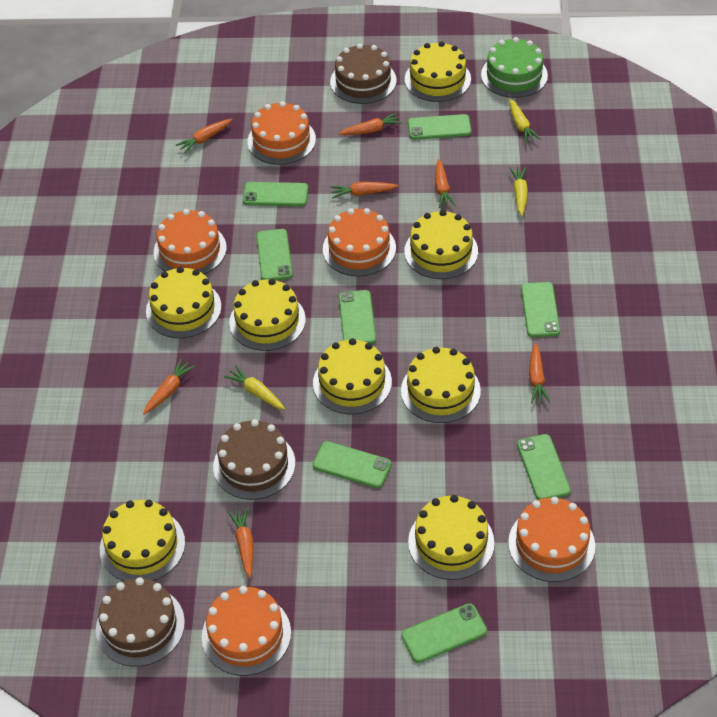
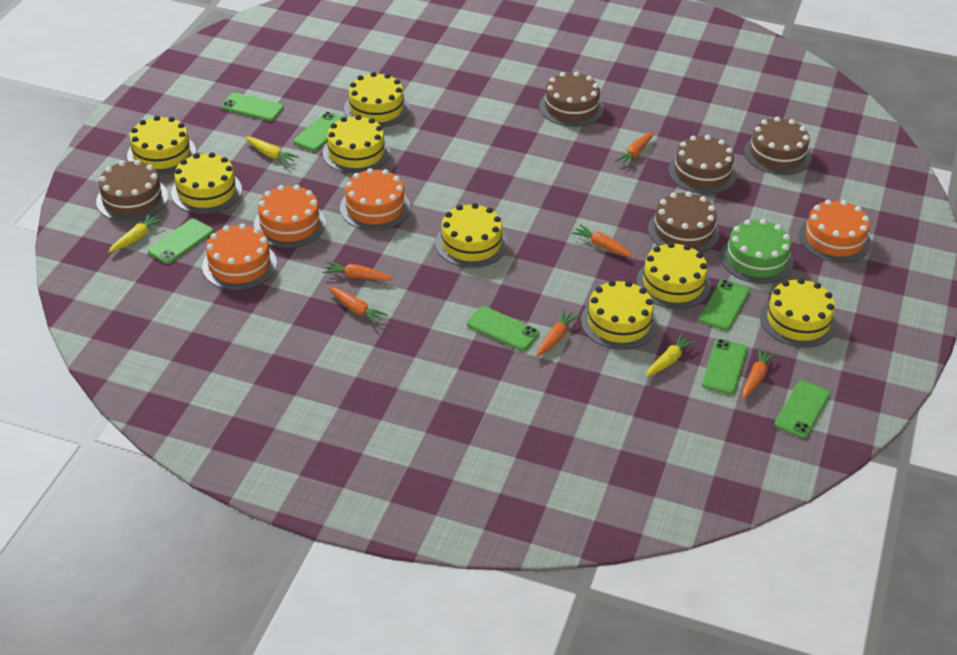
brown cake: [96,577,185,667] [213,419,295,500] [330,43,397,104] = 3 -> [96,160,168,222] [539,71,604,127] [648,191,719,253] [668,135,737,194] [744,117,812,175] = 5
green phone: [243,182,309,206] [256,229,293,280] [312,441,392,488] [339,290,376,344] [401,603,487,663] [408,114,471,140] [517,434,571,500] [521,282,560,337] = 8 -> [148,219,213,264] [221,92,284,121] [294,112,342,151] [467,306,539,351] [699,280,750,331] [702,339,748,395] [774,380,830,438] = 7
orange cake: [154,209,227,274] [202,586,291,676] [247,101,316,165] [323,208,396,276] [508,497,595,582] = 5 -> [202,223,277,290] [254,185,326,248] [340,168,411,231] [799,199,871,263] = 4
orange carrot: [143,359,195,415] [176,119,233,153] [228,507,253,578] [330,182,398,199] [338,113,402,135] [435,159,456,208] [529,343,550,403] = 7 -> [323,261,393,281] [329,287,388,325] [536,309,580,357] [571,224,634,257] [616,132,653,167] [743,347,777,399] = 6

